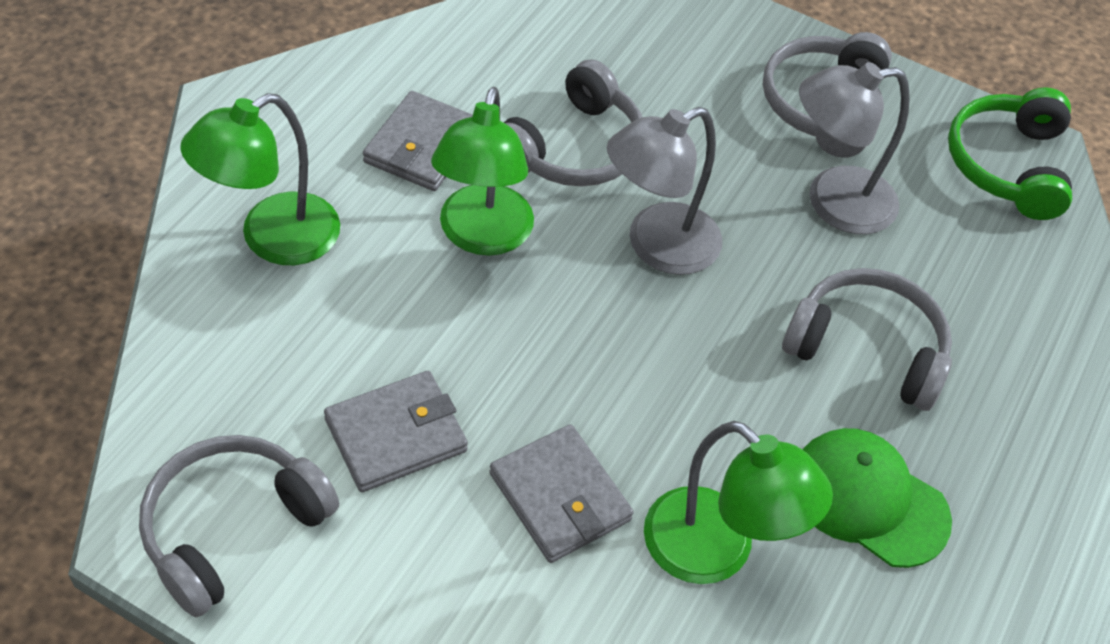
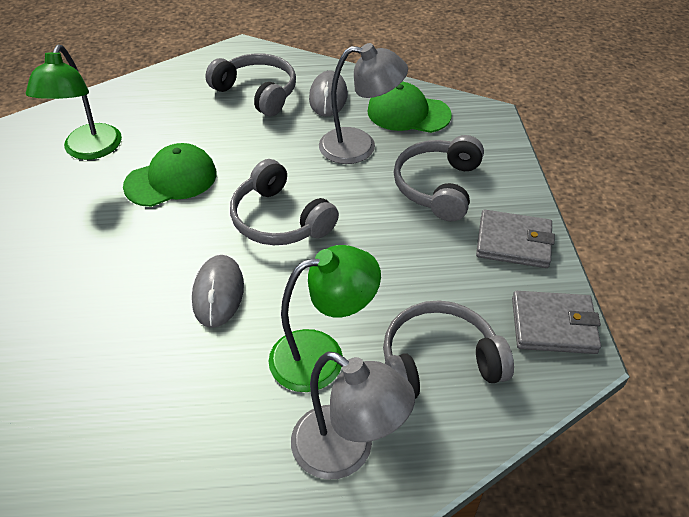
green cap: [802,428,952,568] = 1 -> [123,143,216,207] [367,82,452,133] = 2
green headphones: [948,87,1072,220] = 1 -> none = 0
green lamp: [180,93,340,265] [431,87,534,256] [644,421,833,584] = 3 -> [26,45,122,160] [268,245,381,392] = 2
grey mouse: none = 0 -> [192,255,244,328] [309,70,348,117] = 2
grey wallet: [324,371,468,492] [363,91,473,191] [489,424,634,563] = 3 -> [476,210,555,268] [512,291,601,354] = 2

